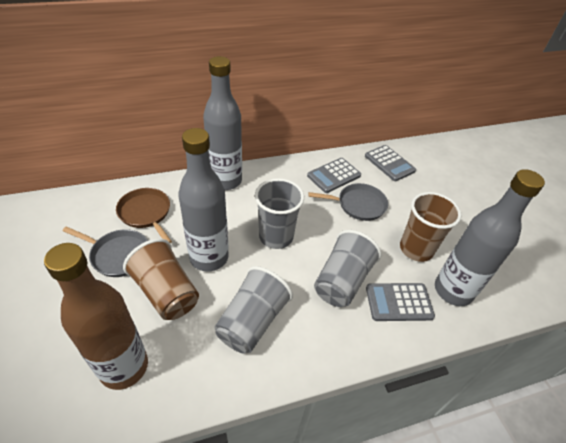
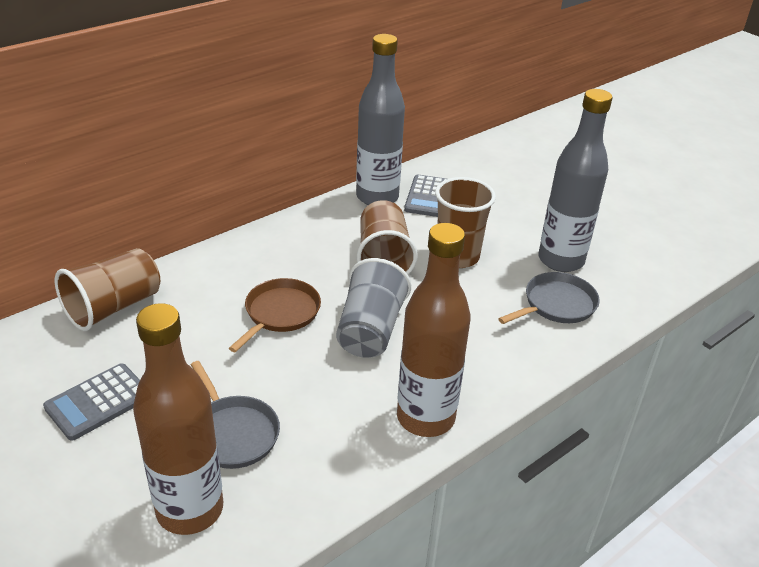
brown bottle: [44,243,148,390] = 1 -> [133,303,224,535] [397,223,471,437] = 2
brown cup: [123,239,199,320] [400,192,461,262] = 2 -> [55,248,160,331] [357,200,418,274] [435,177,496,268] = 3
grey bottle: [178,128,229,272] [203,56,242,190] [435,169,545,306] = 3 -> [356,34,405,205] [538,89,613,272] = 2
grey calculator: [307,158,361,193] [365,145,416,181] [366,283,435,321] = 3 -> [43,363,140,441] [404,175,447,217] = 2
grey cup: [214,266,293,354] [255,178,304,249] [314,230,381,307] = 3 -> [336,258,411,358] = 1

